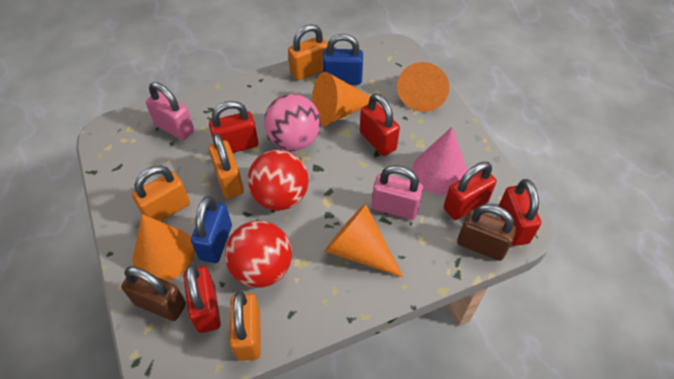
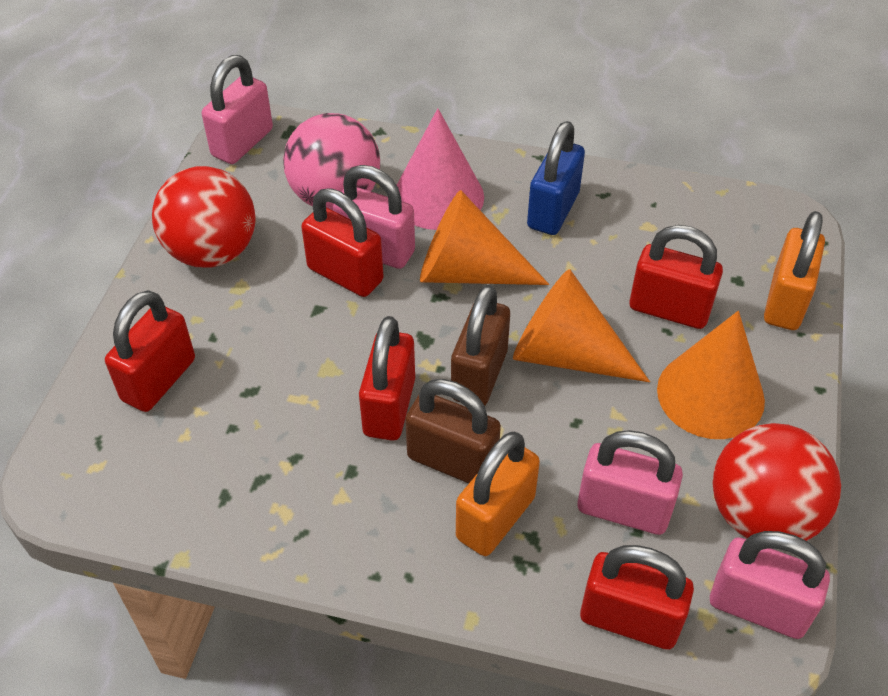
blue padlock: [191,196,232,263] [323,34,363,85] = 2 -> [527,121,585,235] = 1
orange cone: [133,214,195,281] [312,72,377,126] [325,203,403,277] [397,62,449,112] = 4 -> [420,190,549,285] [513,269,650,382] [657,311,765,439] = 3
orange padlock: [132,166,190,222] [208,133,244,198] [229,291,261,361] [288,24,328,80] = 4 -> [456,432,540,556] [764,211,825,330] = 2
pink padlock: [146,82,194,140] [372,165,423,220] = 2 -> [202,55,273,164] [333,165,415,269] [577,430,683,535] [710,531,830,639] = 4

